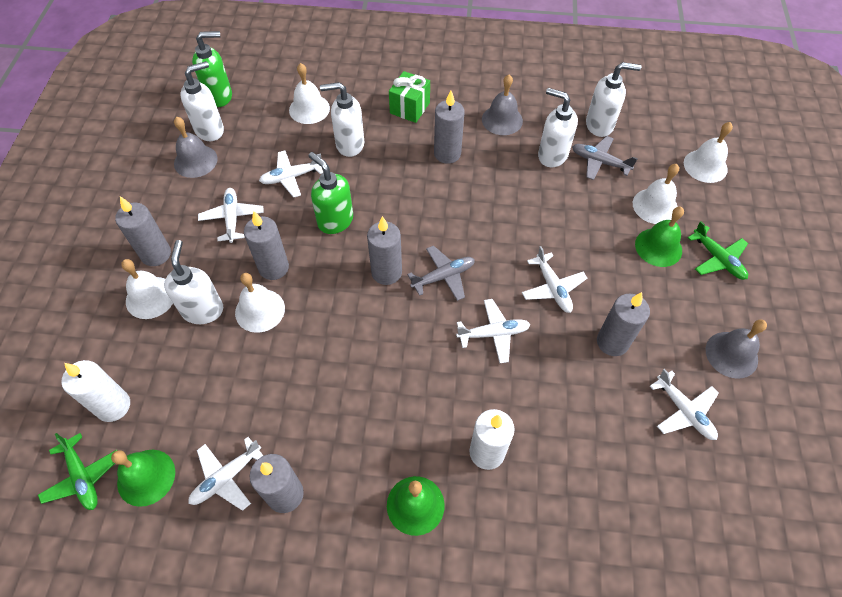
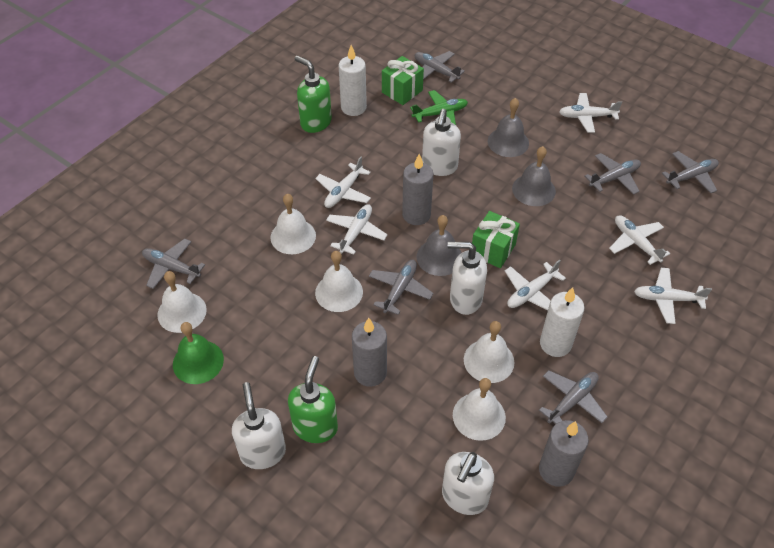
green bell: [111,450,175,507] [387,476,445,536] [635,207,684,267] = 3 -> [173,322,224,384] = 1
green gift: [389,71,430,123] = 1 -> [382,56,424,105] [472,211,520,268] = 2
green plane: [38,433,117,510] [688,221,748,280] = 2 -> [410,90,468,125] = 1
grey candle: [115,197,171,266] [244,211,289,280] [250,454,304,513] [367,216,402,285] [434,90,465,164] [597,292,650,356] = 6 -> [352,318,387,387] [402,154,433,225] [539,420,589,487] = 3
grey plane: [407,245,475,301] [572,136,638,180] = 2 -> [142,239,205,289] [369,260,433,315] [415,51,465,83] [539,370,608,424] [584,153,641,195] [662,151,719,193] = 6
white soap dispenser: [164,240,223,324] [180,61,224,141] [320,82,364,157] [538,88,578,167] [586,62,641,137] = 5 -> [232,382,286,469] [422,109,461,176] [442,452,494,515] [448,242,487,315] = 4

